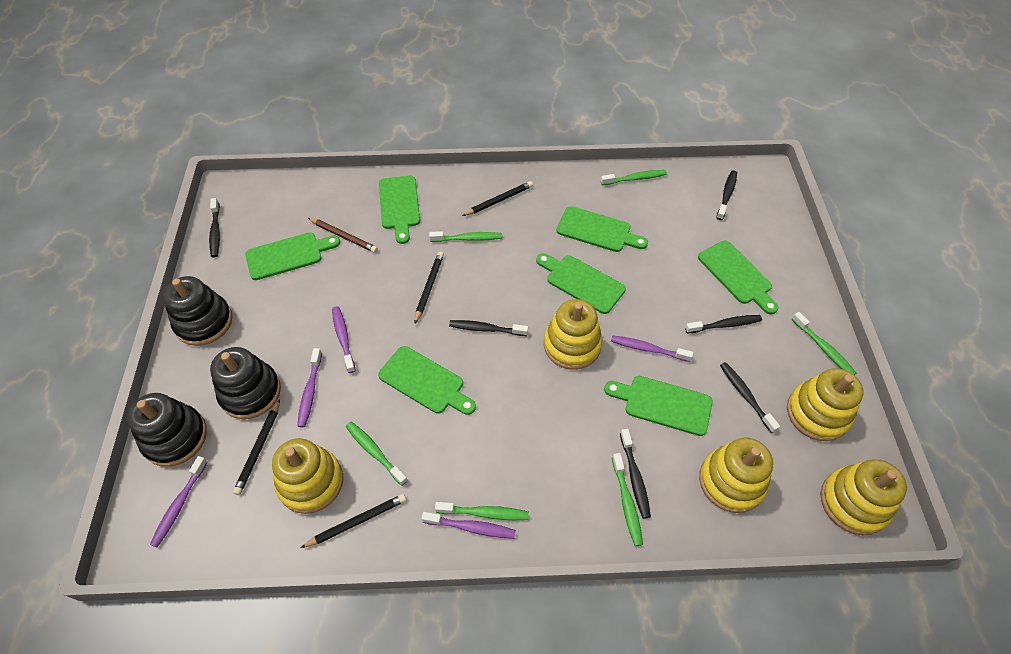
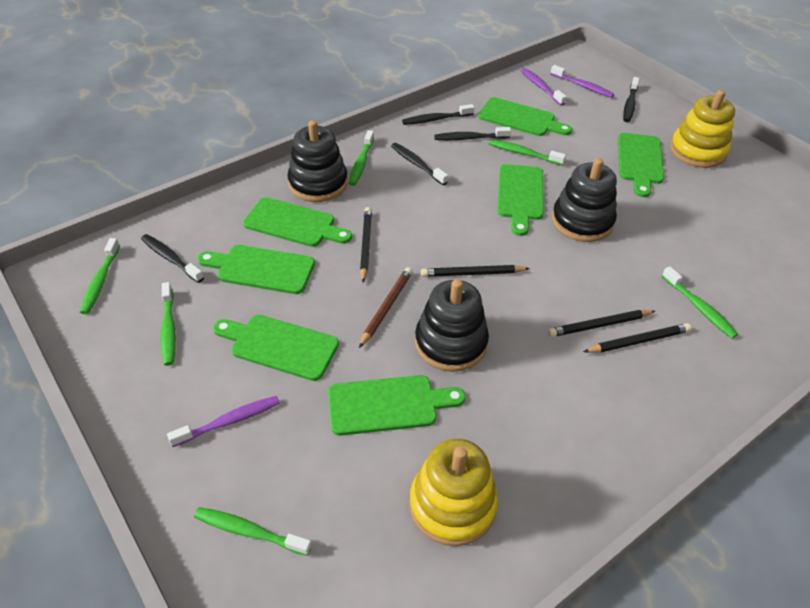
black toothbrush: [209,198,220,257] [449,320,528,336] [620,429,651,519] [685,315,762,334] [716,170,737,220] [720,362,780,433] = 6 -> [141,234,204,283] [391,143,448,185] [402,104,475,125] [434,127,511,140] [623,77,640,122] = 5
purple toothbrush: [150,456,208,547] [297,348,322,427] [332,306,356,373] [422,512,516,539] [611,335,693,362] = 5 -> [167,396,280,447] [521,68,567,106] [550,65,614,98] = 3
yellow stacking toy: [272,438,343,514] [544,299,603,370] [699,438,773,513] [787,368,864,441] [820,459,907,536] = 5 -> [409,439,498,546] [670,90,735,168] = 2

